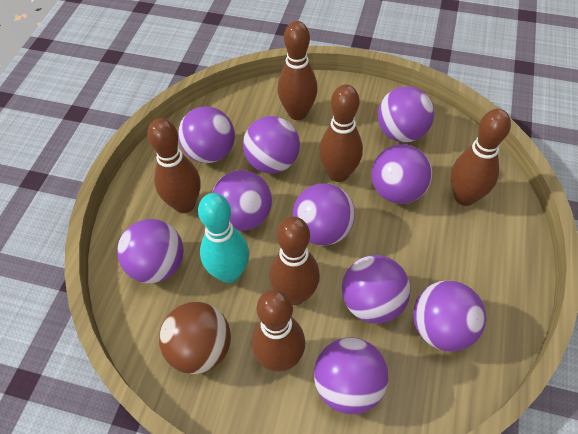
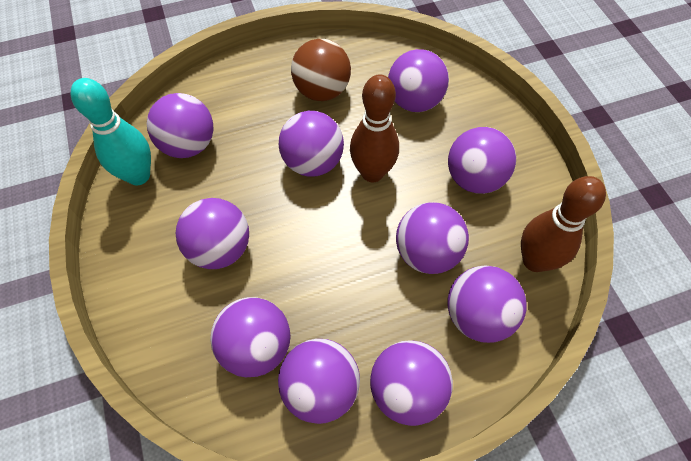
brown bowling pin: [148,118,201,213] [252,289,305,372] [270,217,320,305] [277,21,318,120] [319,84,363,182] [451,109,511,206] = 6 -> [350,75,399,182] [521,176,606,272] = 2

